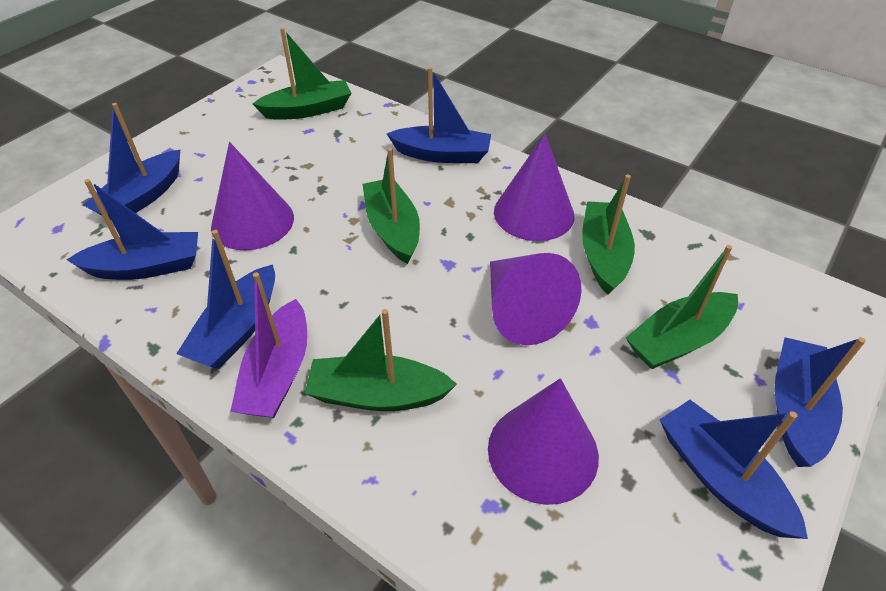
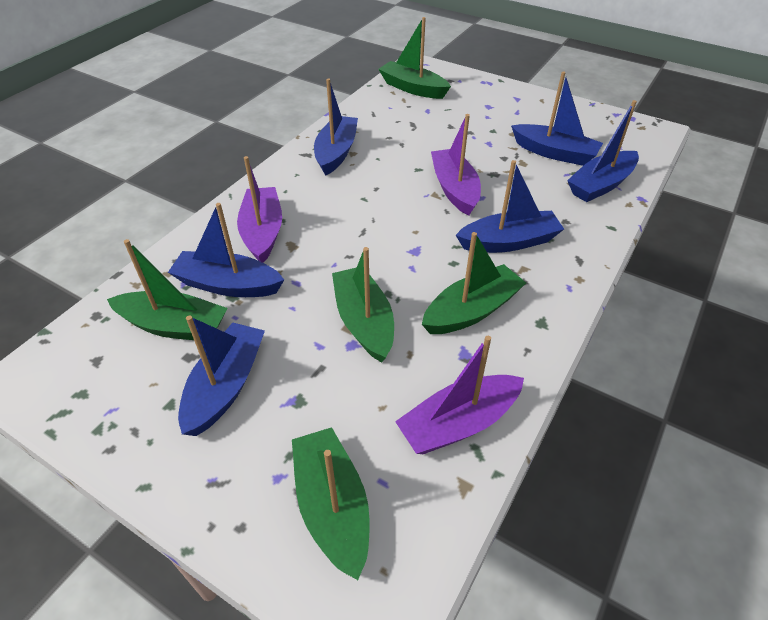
purple boat: [230,272,307,418] = 1 -> [237,156,282,263] [395,336,524,454] [431,114,481,216] = 3
purple cone: [211,142,294,250] [488,378,599,505] [490,253,582,345] [494,134,575,241] = 4 -> none = 0

